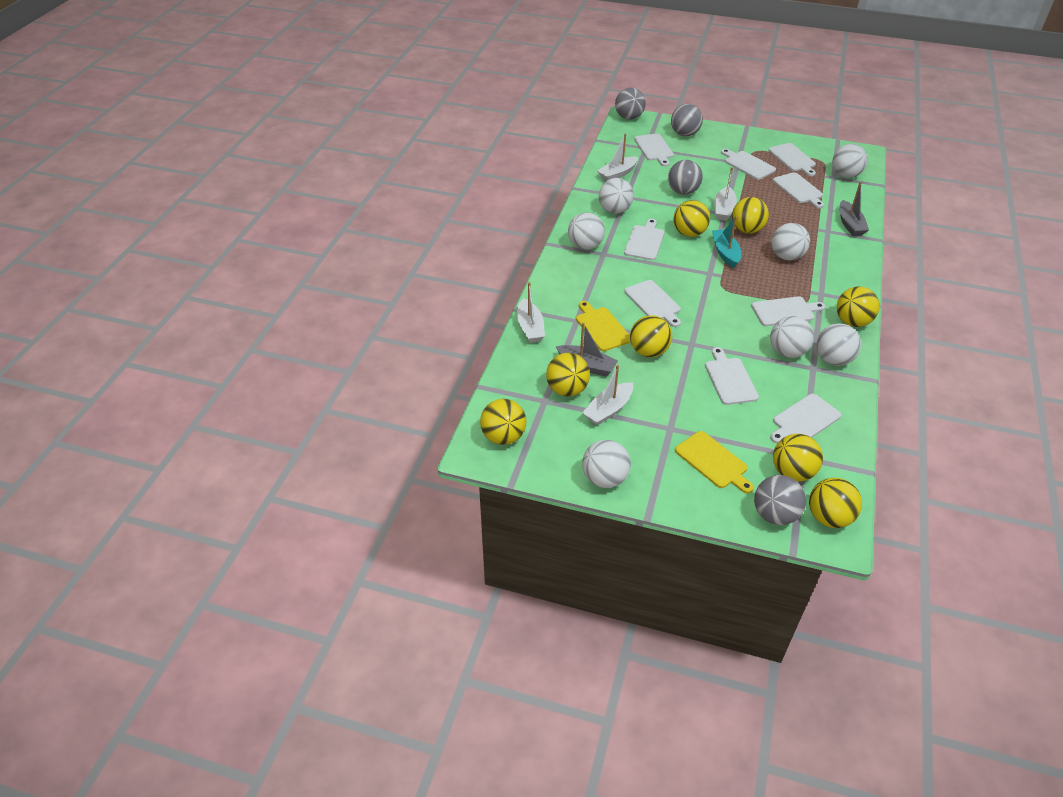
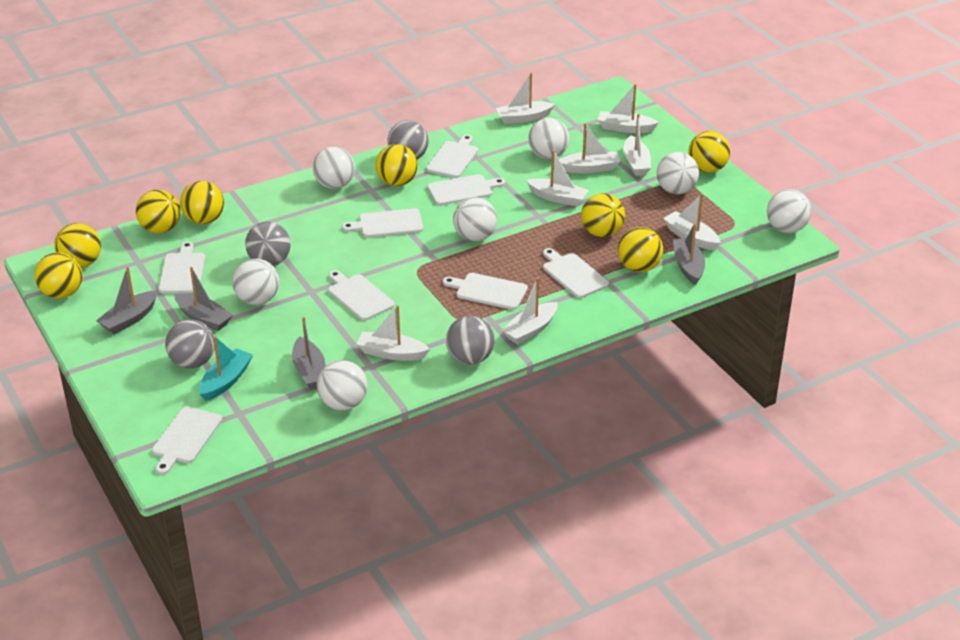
grey boat: [556,322,618,376] [839,182,869,236] = 2 -> [96,267,158,334] [174,267,233,331] [292,317,326,389] [673,223,705,285] = 4
white boat: [517,282,545,343] [582,365,633,426] [597,134,638,181] [714,167,737,221] = 4 -> [356,305,430,361] [495,73,555,124] [502,277,558,344] [526,150,589,206] [559,123,620,173] [598,84,659,133] [623,114,651,176] [663,193,721,250] = 8
white cutting board: [624,219,665,260] [624,280,681,327] [634,134,674,166] [705,347,759,405] [721,149,776,180] [751,296,825,326] [769,143,816,176] [770,394,842,443] [773,172,824,208] = 9 -> [152,407,222,475] [158,241,205,294] [328,270,395,321] [342,208,423,237] [426,135,478,178] [427,174,505,205] [443,273,528,310] [543,248,609,298] = 8
yellow cutting board: [576,301,631,351] [675,431,754,493] = 2 -> none = 0

